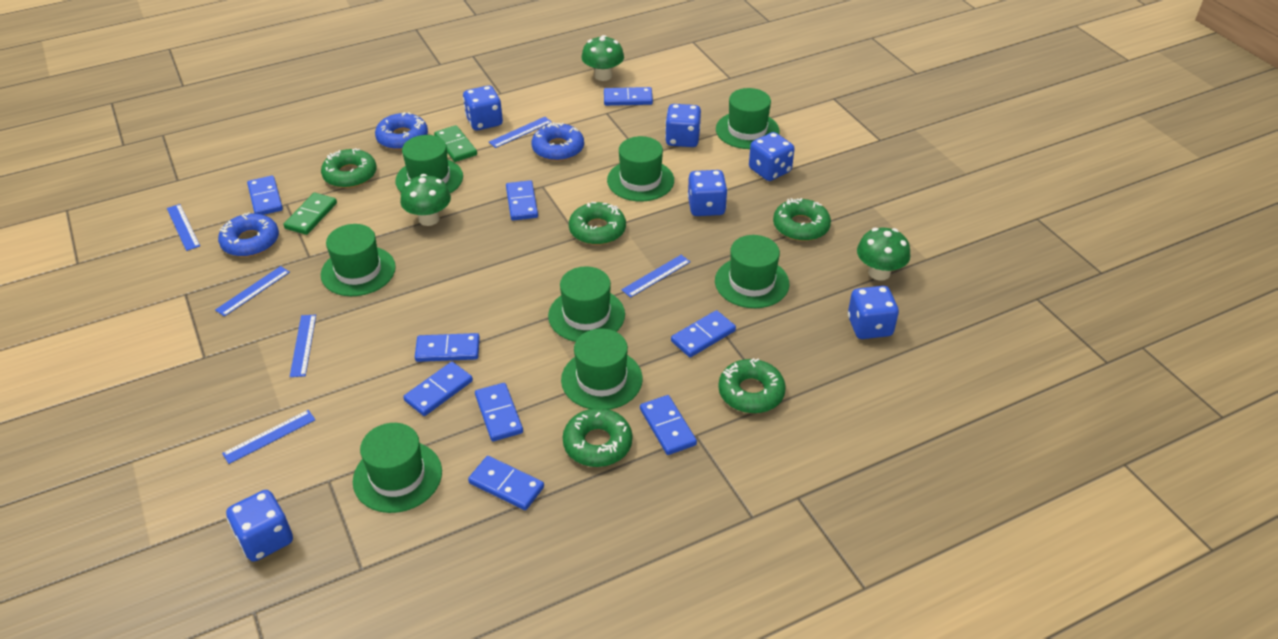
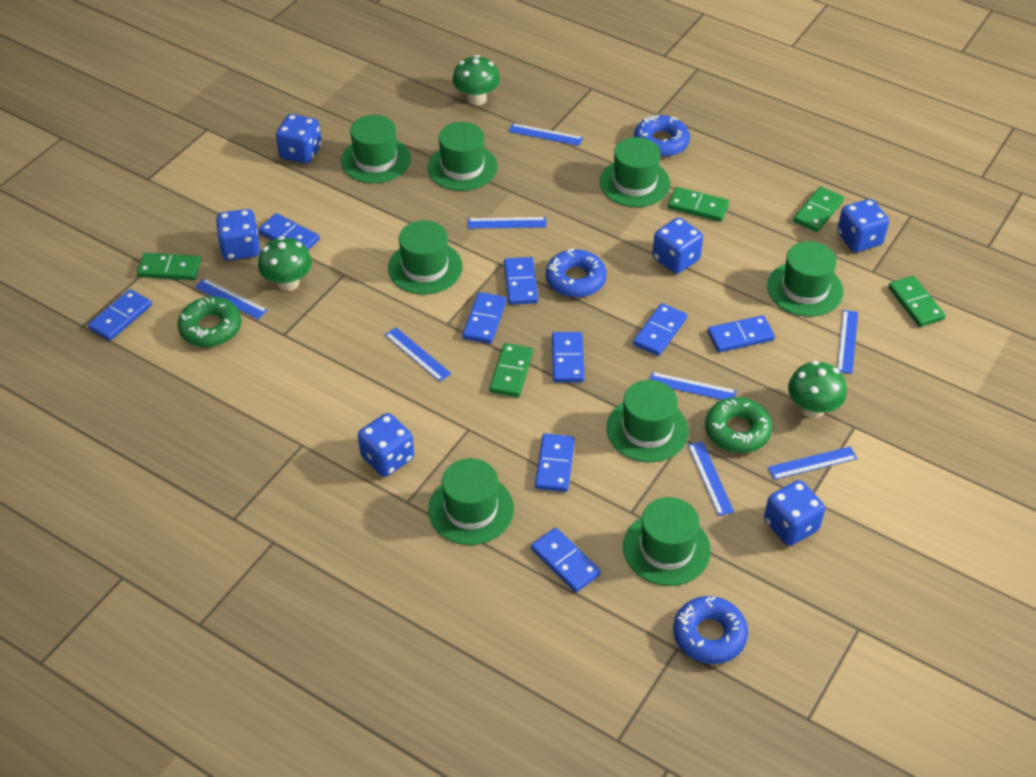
blue ruler: [167,204,200,251] [215,266,290,317] [222,410,315,464] [290,314,316,377] [489,117,552,148] [621,255,690,298] = 6 -> [195,278,268,319] [385,327,451,381] [468,217,546,229] [509,123,583,146] [650,372,737,400] [688,441,734,516] [768,446,857,480] [837,310,858,374] = 8
green domino: [283,193,337,235] [434,125,477,162] = 2 -> [137,253,201,280] [489,343,533,397] [668,187,729,222] [793,186,844,232] [888,276,945,327] = 5
green donut: [321,148,377,188] [563,408,632,467] [569,202,626,245] [718,358,786,413] [773,198,831,241] = 5 -> [178,297,241,347] [705,397,772,453] = 2

